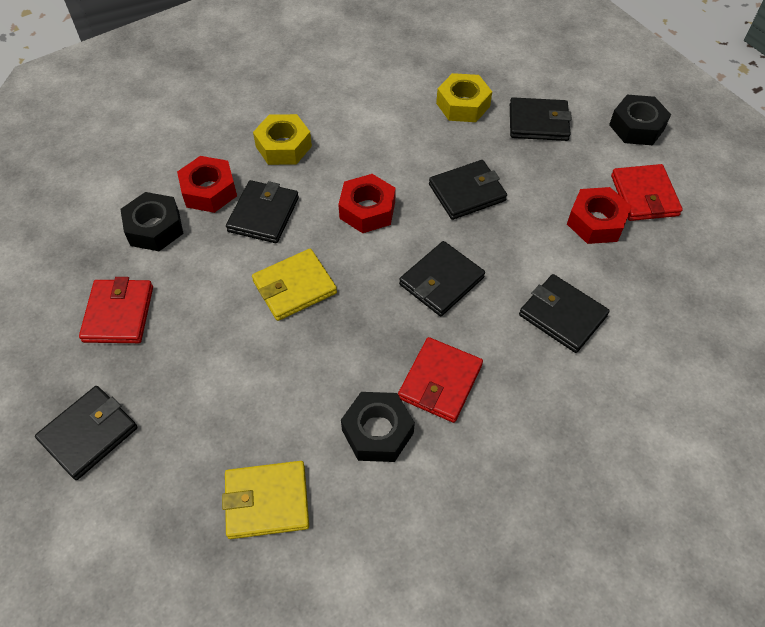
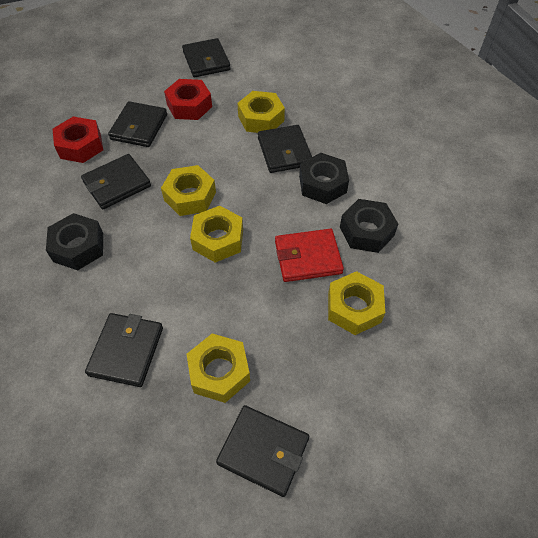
red nut: [177,156,237,213] [338,174,396,233] [567,187,632,244] = 3 -> [52,116,103,163] [164,79,212,120] = 2
red wallet: [79,277,153,343] [398,337,483,423] [611,164,683,221] = 3 -> [275,229,344,282] = 1
yellow nut: [253,114,312,165] [436,73,492,122] = 2 -> [161,165,216,216] [187,333,250,403] [190,206,243,263] [237,91,285,133] [328,271,385,335] = 5
yellow wallet: [222,461,309,539] [252,249,337,321] = 2 -> none = 0

